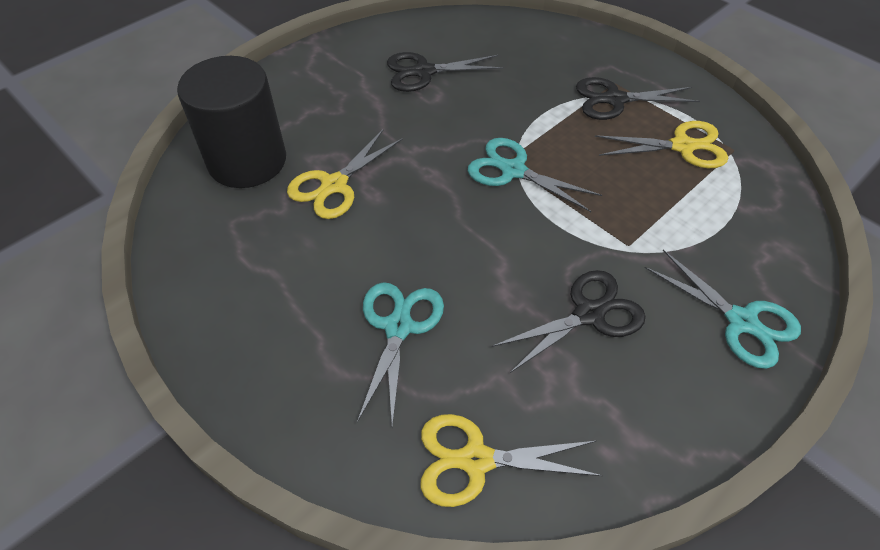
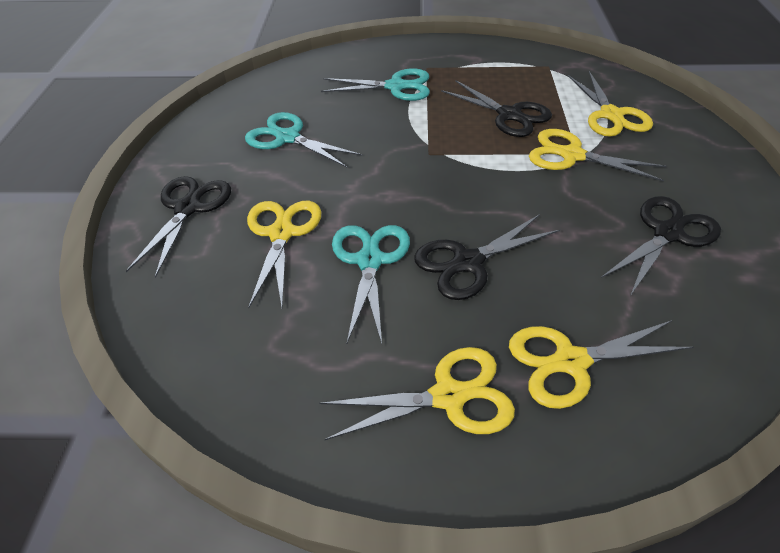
black cylinder: [177,56,286,188] = 1 -> none = 0
black scissors: [387,52,503,92] [492,270,646,373] [576,77,700,120] = 3 -> [126,176,231,278] [414,214,560,300] [441,80,552,137] [601,196,721,296] = 4
yellow scissors: [287,130,403,219] [421,414,603,507] [595,121,728,168] = 3 -> [247,201,321,308] [319,347,515,440] [509,320,694,409] [529,129,666,181] [568,71,653,137] = 5

